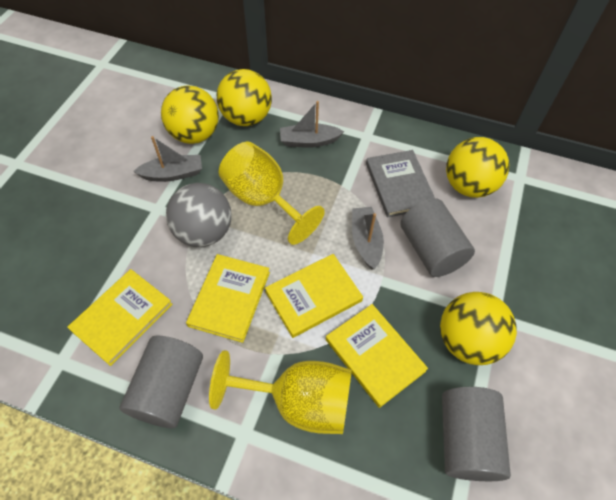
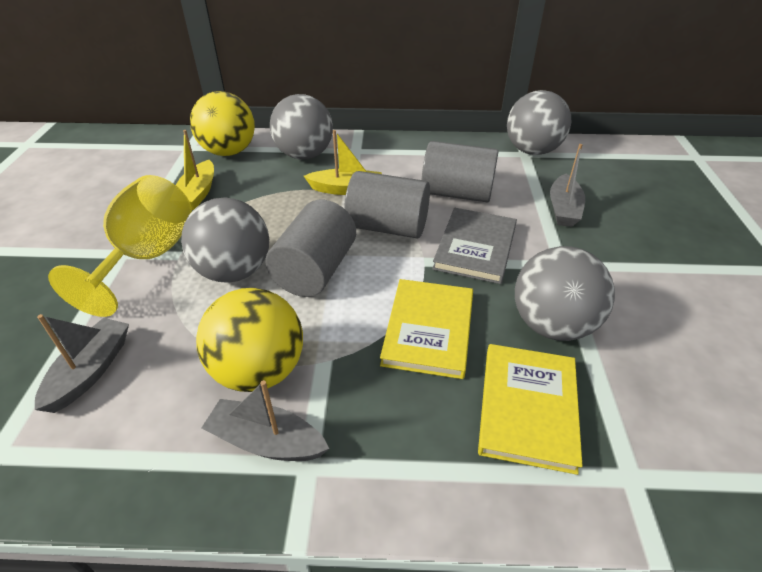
grey ball: [166,183,232,247] = 1 -> [181,197,269,283] [270,94,333,159] [507,90,571,155] [515,246,615,341] = 4
yellow ball: [161,85,219,144] [217,69,272,126] [440,292,517,365] [446,137,509,198] = 4 -> [190,91,255,156] [196,288,303,392] = 2
yellow boat: none = 0 -> [176,130,214,210] [304,130,382,195] = 2
yellow book: [67,269,173,366] [186,254,270,343] [265,254,363,338] [326,304,428,408] = 4 -> [380,279,473,379] [478,344,582,475] = 2
yellow goblet: [209,350,352,434] [219,142,325,245] = 2 -> [48,175,192,317] = 1

